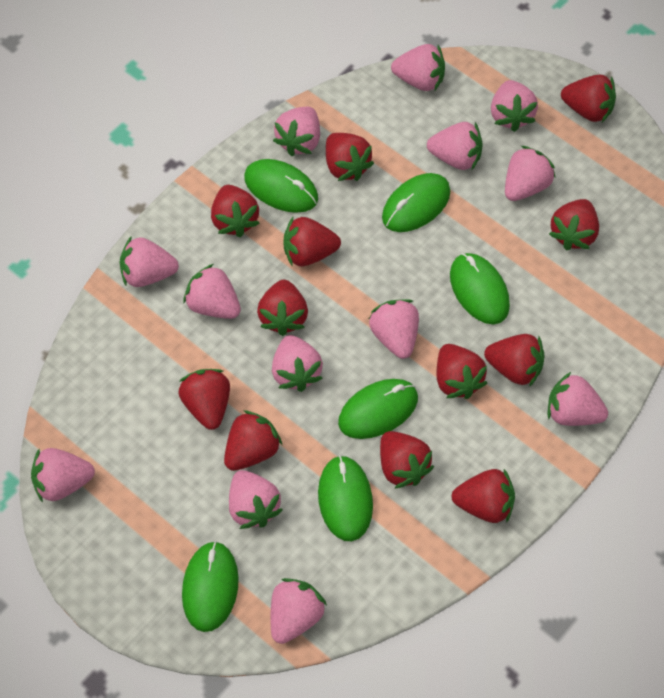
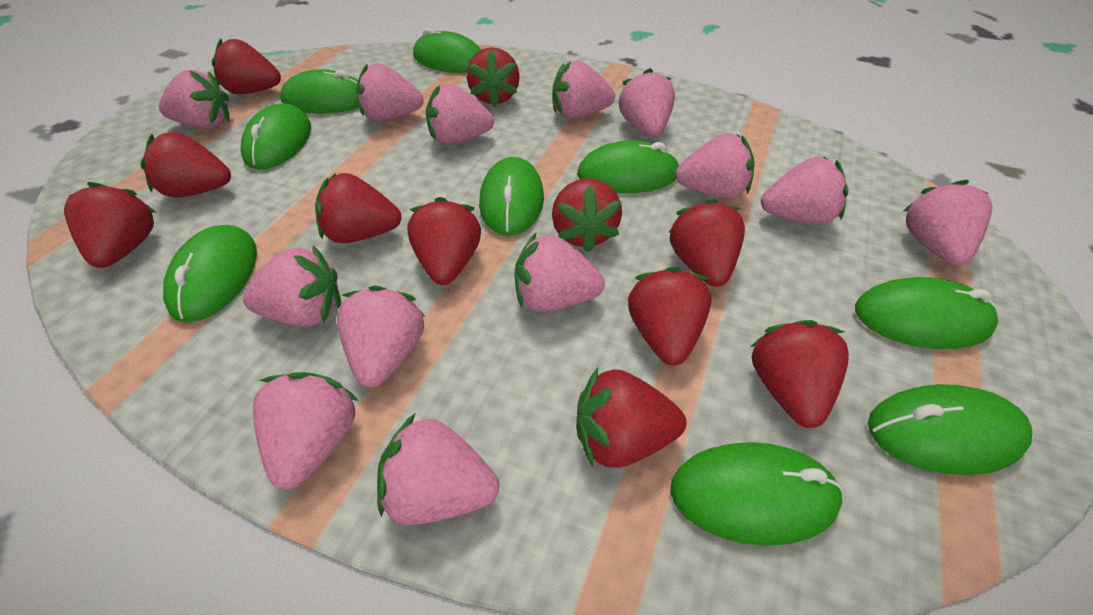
green mouse: [182,541,239,632] [244,159,318,213] [318,456,373,542] [338,379,418,439] [382,173,450,232] [450,253,510,325] = 6 -> [163,225,257,322] [241,103,311,170] [280,69,359,114] [413,28,481,73] [479,157,544,236] [577,140,680,193] [670,442,843,546] [855,277,998,349] [868,384,1032,475] = 9
red strawberry: [178,369,230,430] [211,185,260,237] [224,410,282,471] [257,280,308,336] [284,217,341,266] [326,133,374,181] [380,431,434,489] [437,344,487,399] [452,469,515,523] [484,334,545,387] [549,199,599,251] [561,75,616,122] = 12 -> [64,182,157,268] [140,132,231,197] [212,39,281,94] [315,173,401,243] [407,197,481,285] [467,47,520,107] [552,178,622,252] [576,368,686,468] [628,266,712,366] [668,199,745,287] [750,320,849,428] = 11

